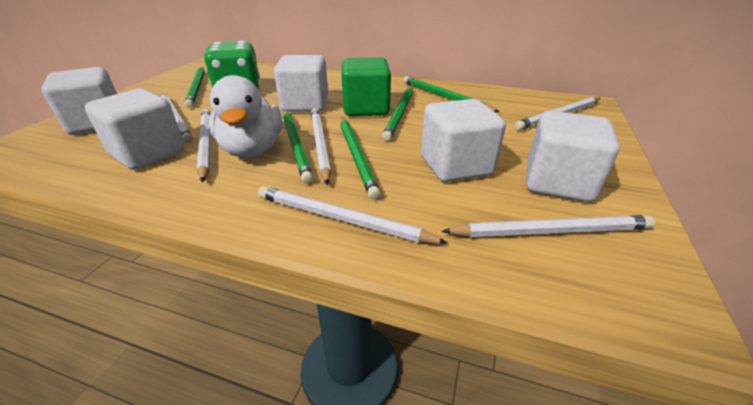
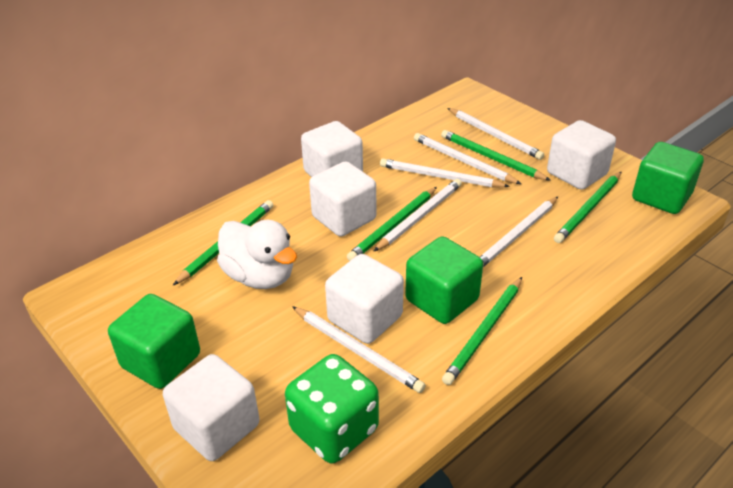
green cube: [342,57,391,116] = 1 -> [108,294,200,389] [405,236,483,324] [632,142,704,214] = 3

